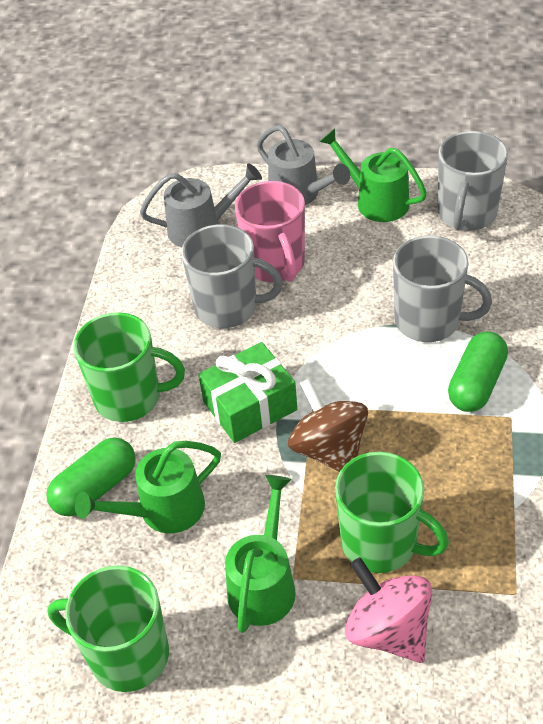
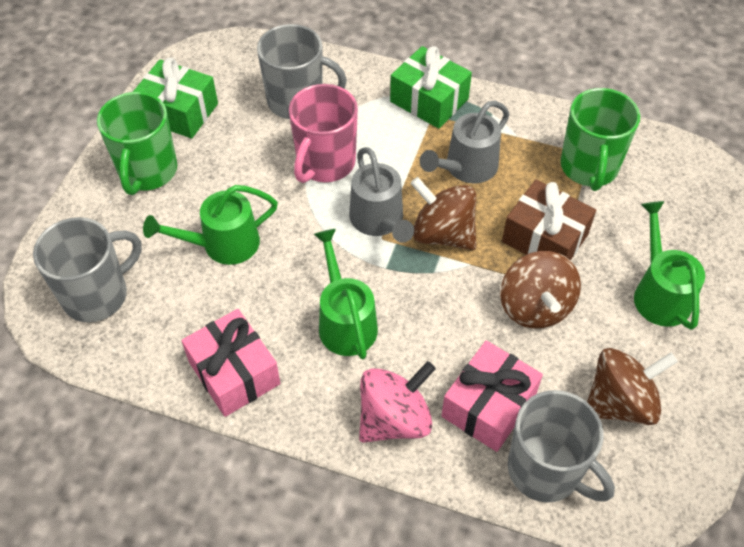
brown gift: none = 0 -> [502,180,596,261] = 1
brown spinning top: [288,378,368,472] = 1 -> [410,177,477,250] [500,251,581,329] [587,348,678,425] = 3
green capsule: [47,437,136,516] [448,332,508,412] = 2 -> none = 0
green gift: [198,342,297,443] = 1 -> [133,58,218,138] [390,46,472,129] = 2
green mug: [47,565,169,692] [73,312,185,422] [335,452,449,573] = 3 -> [97,92,177,195] [560,88,640,191] = 2
pink gift: none = 0 -> [181,309,280,417] [441,340,543,452] = 2

